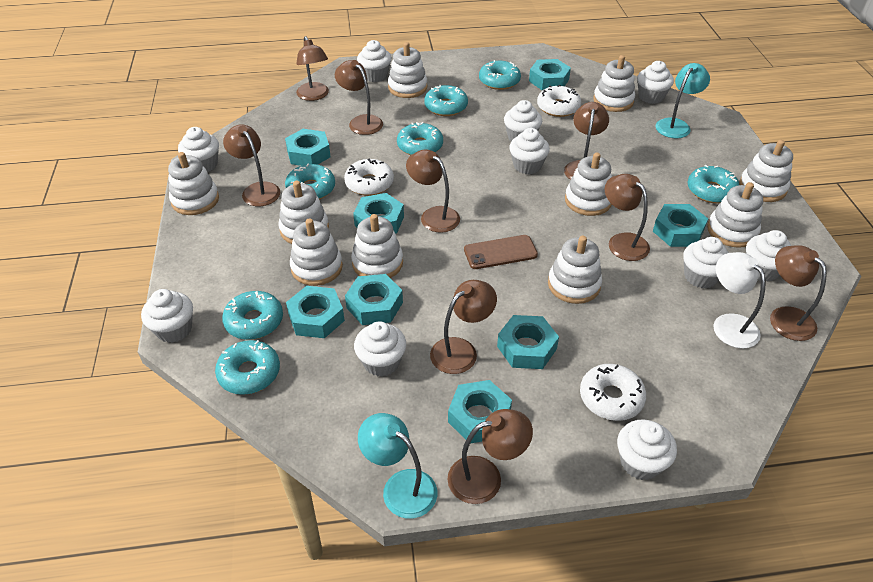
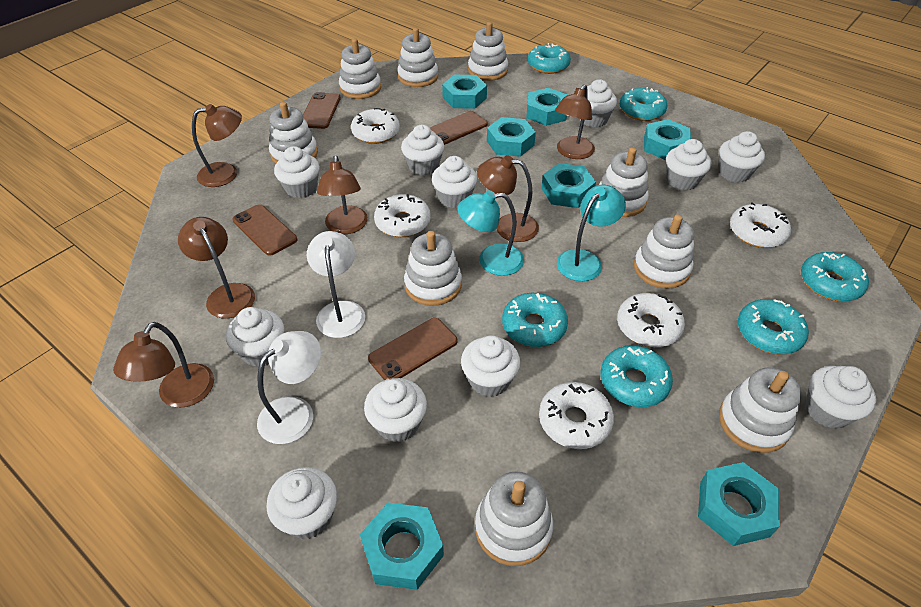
brown lamp: [223,124,280,206] [296,36,329,101] [335,60,383,135] [406,149,460,233] [430,280,497,374] [447,409,533,504] [564,102,609,180] [605,174,650,261] [770,245,827,341] = 9 -> [113,322,214,408] [178,217,255,319] [192,104,242,187] [317,155,368,234] [477,155,539,242] [555,85,595,159] = 6
brown phone: [464,235,538,269] = 1 -> [232,204,297,256] [303,92,341,129] [368,318,457,380] [430,111,488,145] = 4
turquoise donut: [215,340,280,395] [222,291,283,340] [285,163,335,199] [397,122,443,155] [424,85,468,116] [479,60,521,90] [687,165,739,203] = 7 -> [502,293,568,347] [528,43,571,74] [600,345,673,407] [620,87,668,121] [738,299,809,354] [801,252,869,301] = 6
turquoise nut: [285,129,331,166] [286,286,345,338] [345,274,403,325] [353,193,404,234] [448,380,512,444] [497,315,559,369] [529,59,571,90] [653,204,708,247] = 8 -> [360,503,444,590] [442,75,487,109] [487,117,536,157] [526,88,568,126] [541,163,596,208] [644,119,691,160] [698,462,780,546] = 7
white cupcake: [141,289,193,343] [178,127,219,172] [354,321,406,377] [357,40,392,82] [504,100,542,141] [509,128,550,174] [617,419,677,480] [637,61,674,104] [683,237,729,288] [746,230,791,281] = 10 -> [226,307,284,367] [266,467,337,539] [274,146,320,198] [364,378,427,442] [401,125,444,175] [432,156,477,208] [461,335,520,397] [580,79,617,127] [666,139,711,191] [719,131,765,183] [806,366,876,429] = 11
white donut: [344,158,394,196] [537,85,581,117] [580,364,646,421] = 3 -> [351,108,400,144] [374,194,431,237] [539,382,614,449] [617,293,685,348] [730,202,791,248] = 5
white lamp: [713,252,766,349] = 1 -> [257,331,321,444] [307,231,365,338] = 2
white stacking toy: [168,152,219,215] [278,181,329,244] [290,218,343,286] [351,214,403,278] [388,42,427,98] [548,236,602,304] [565,152,612,216] [593,55,635,112] [707,182,763,248] [739,140,793,202] = 10 -> [269,102,318,164] [339,39,381,99] [397,28,438,87] [404,231,462,306] [468,22,508,81] [475,471,553,566] [599,147,649,217] [634,214,694,289] [719,367,802,453] = 9

